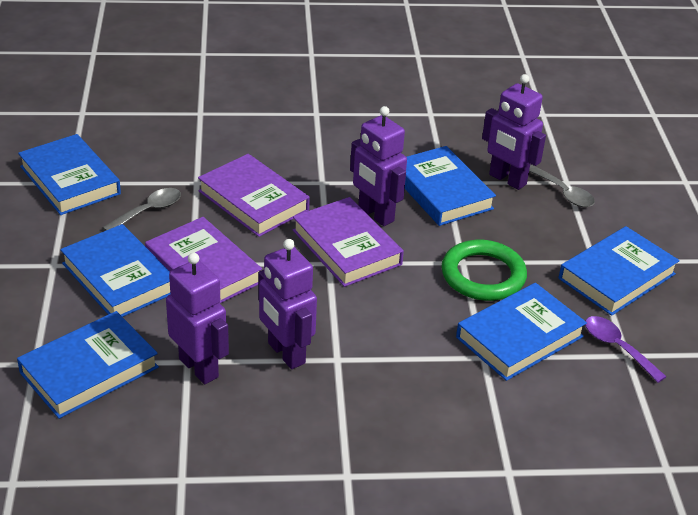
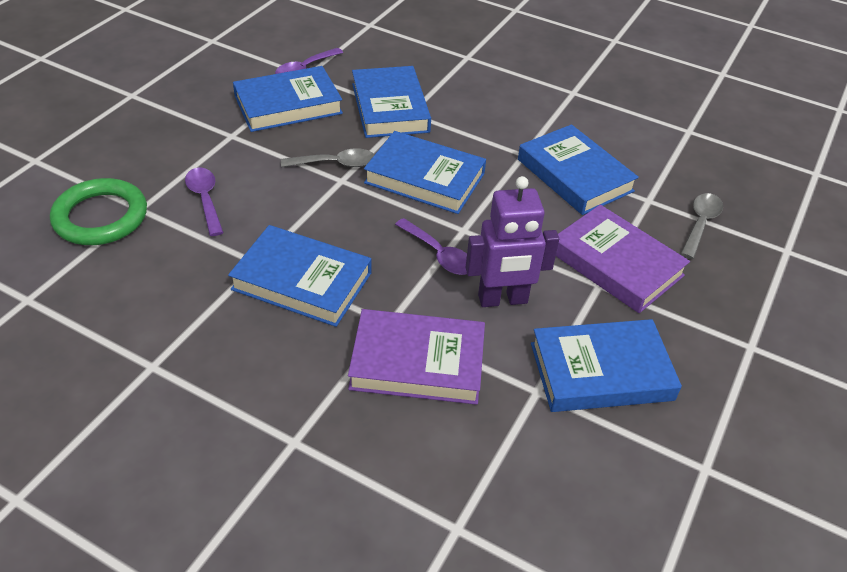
purple book: [145,217,262,303] [198,154,310,237] [293,197,404,287] = 3 -> [348,309,485,405] [556,205,690,313] = 2
purple robot: [166,253,229,384] [259,239,317,369] [350,106,407,226] [482,74,546,190] = 4 -> [466,176,559,307] = 1
purple spoon: [585,316,667,383] = 1 -> [185,167,224,236] [275,48,343,74] [395,218,467,275] = 3

